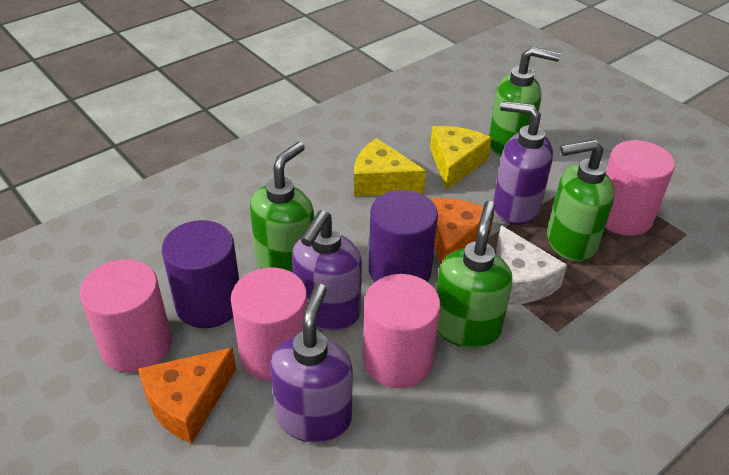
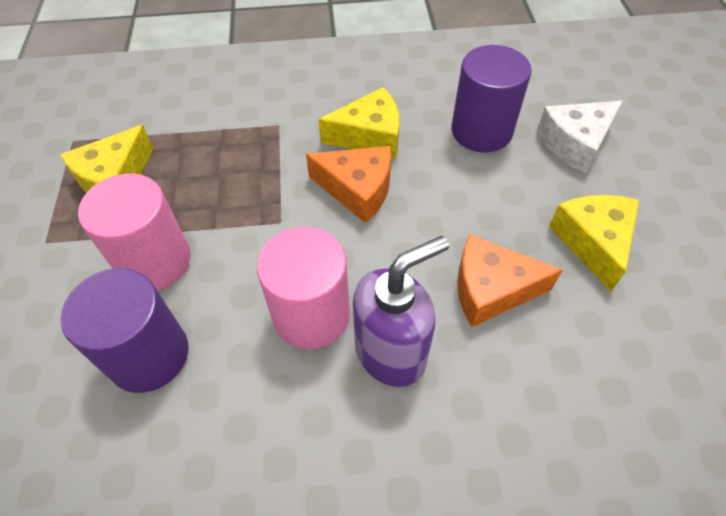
green soap dispenser: [250,142,314,273] [436,201,512,348] [489,47,561,157] [547,139,614,262] = 4 -> none = 0
pink cylinder: [80,259,172,373] [231,268,308,381] [363,274,441,388] [605,140,675,236] = 4 -> [78,173,190,290] [257,227,350,349] = 2
purple soap dispenser: [270,284,353,443] [292,210,362,331] [493,101,553,225] = 3 -> [353,236,449,387] = 1
yellow cheese: [354,138,426,196] [430,126,492,191] = 2 -> [60,125,153,193] [318,87,399,159] [549,195,639,291] = 3

